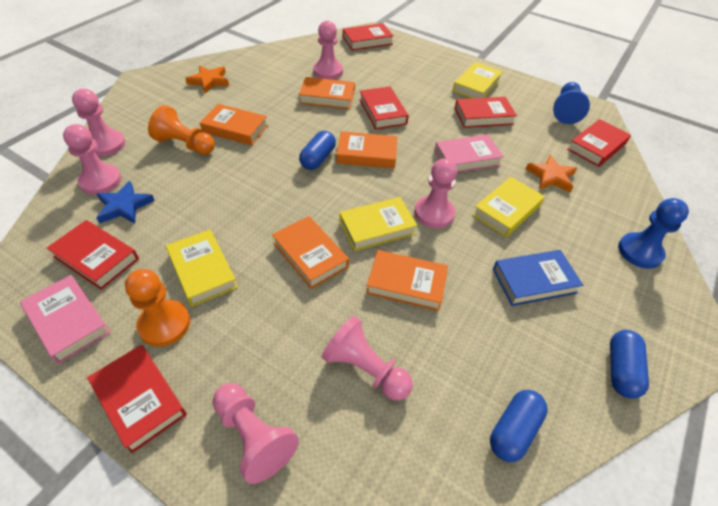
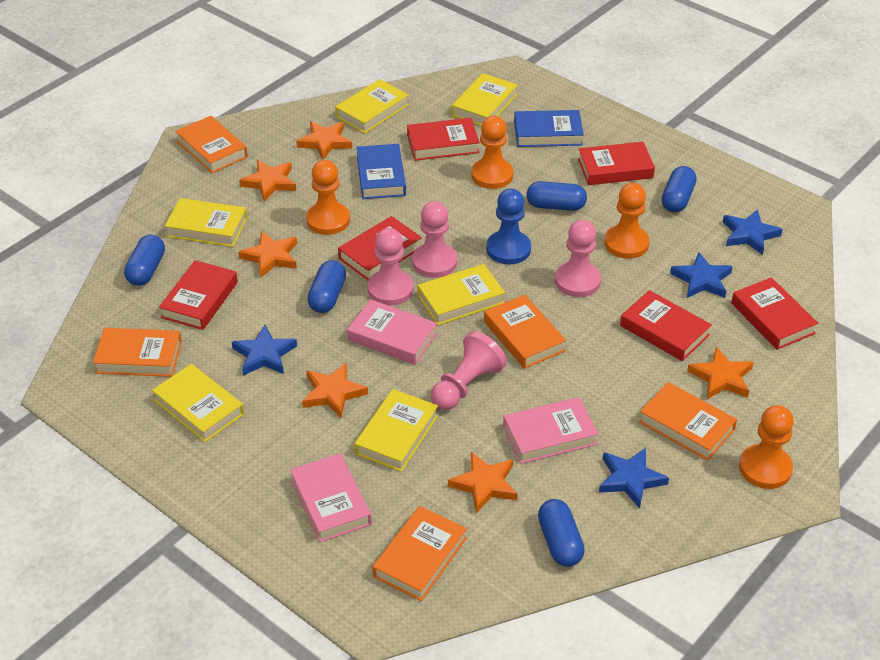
blue book: [493,250,583,306] = 1 -> [356,144,406,199] [514,110,584,147] = 2
blue capsule: [299,131,336,170] [490,390,548,462] [610,330,649,399] = 3 -> [124,235,165,286] [307,260,346,313] [526,181,587,211] [538,499,585,567] [662,166,697,213] = 5
blue pawn: [553,82,590,124] [618,198,689,269] = 2 -> [486,188,531,265] = 1
blue star: [96,181,155,224] = 1 -> [232,325,297,376] [599,448,669,509] [670,252,733,298] [723,209,783,255] = 4
orange pawn: [125,269,190,347] [148,105,215,155] = 2 -> [306,160,350,235] [471,116,514,189] [604,183,649,259] [739,405,794,489] = 4
orange star: [186,66,229,93] [526,155,577,193] = 2 -> [239,160,296,201] [239,231,297,278] [296,121,352,160] [302,363,368,418] [448,452,518,513] [687,346,754,399] = 6
pink book: [20,275,111,364] [434,134,504,173] = 2 -> [290,453,372,542] [347,299,437,365] [503,397,599,464] = 3
pink pawn: [63,124,122,195] [72,89,125,156] [213,383,299,484] [313,21,343,80] [321,316,413,401] [415,158,457,228] = 6 -> [367,228,414,306] [412,201,457,278] [431,331,507,410] [555,220,601,297] = 4
yellow book: [166,230,238,307] [340,197,418,251] [453,62,503,98] [472,177,545,237] = 4 -> [152,364,244,442] [164,198,247,247] [335,79,409,133] [354,389,438,472] [418,264,505,325] [452,73,518,126] = 6

